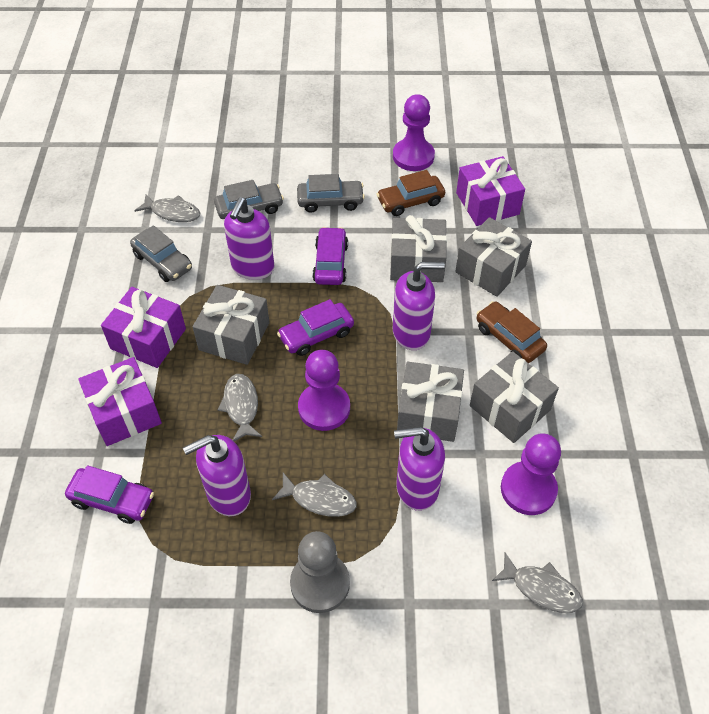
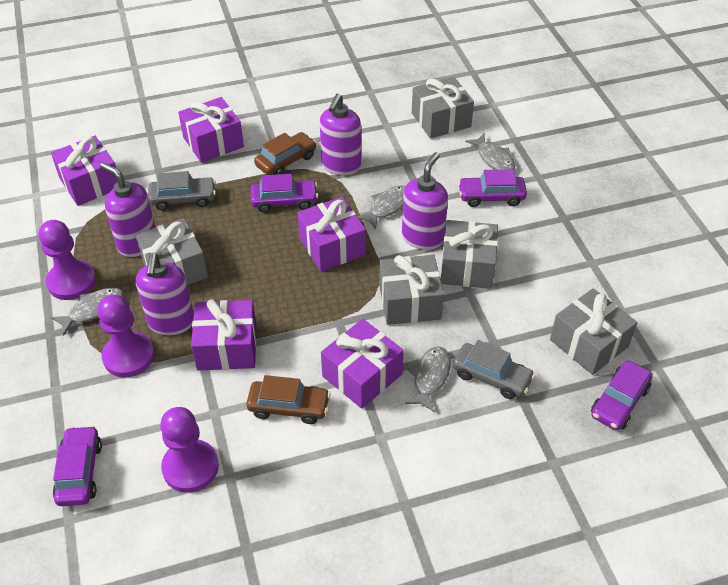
grey car: [130,225,192,282] [214,180,284,219] [297,174,365,213] = 3 -> [148,171,216,210] [453,340,535,399] = 2
grey pawn: [290,531,350,613] = 1 -> none = 0
purple car: [65,465,154,524] [277,299,354,356] [312,227,348,285] = 3 -> [53,425,102,506] [250,174,318,213] [458,169,527,207] [591,361,653,430] = 4
purple gift: [78,357,162,446] [101,287,186,368] [456,156,525,226] = 3 -> [51,136,117,206] [178,97,244,163] [191,299,257,371] [297,197,366,272] [321,319,404,409] = 5

